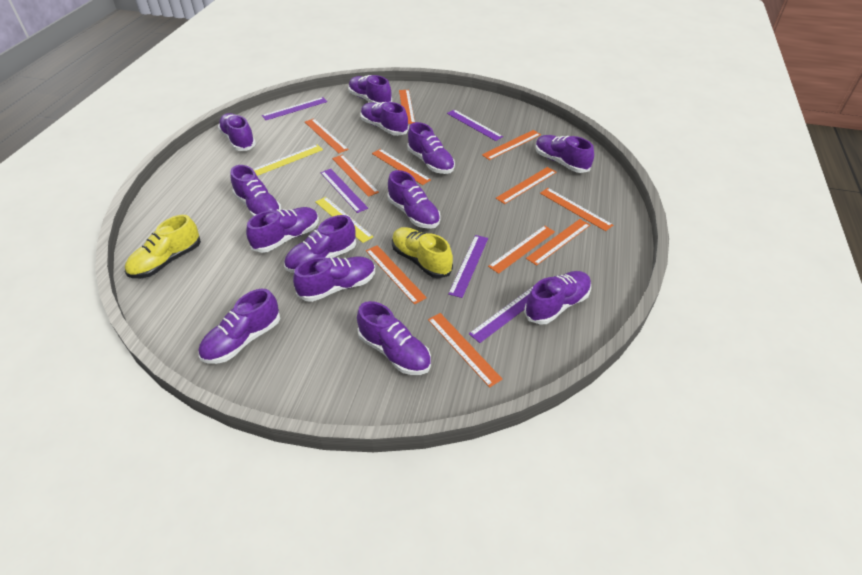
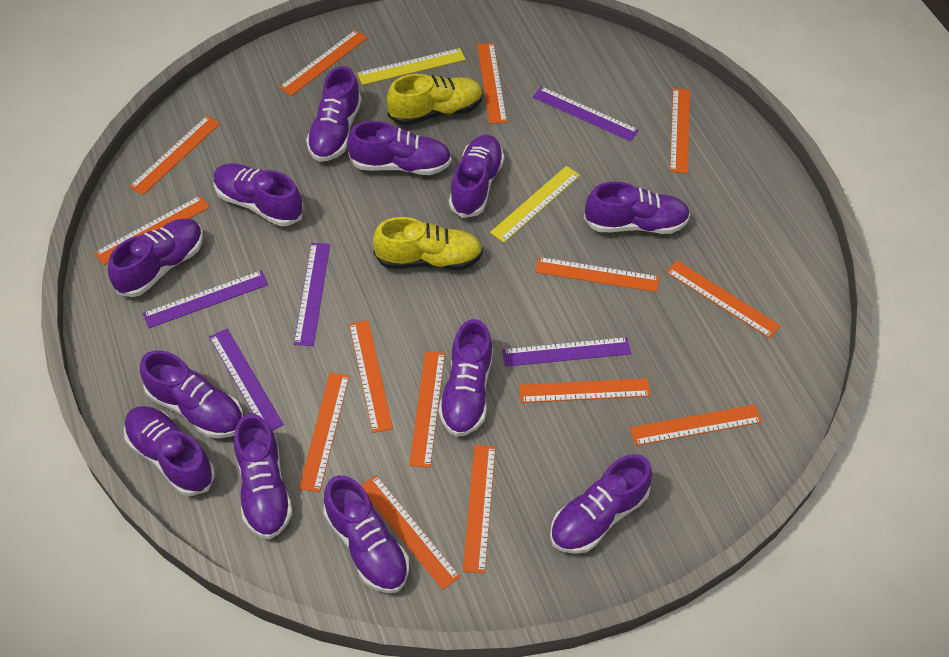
orange ruler: [305,118,348,153] [332,155,379,197] [366,245,427,304] [372,149,431,185] [399,90,415,124] [428,313,503,388] [482,130,541,160] [488,226,555,274] [496,167,556,204] [526,219,590,266] [540,188,613,231] = 11 -> [94,196,210,265] [129,116,220,195] [279,30,368,96] [299,373,350,492] [349,320,393,433] [361,475,460,590] [409,351,445,468] [463,445,496,573] [477,43,507,124] [519,378,651,403] [536,257,659,292] [630,405,762,446] [666,260,781,338] [670,88,690,173] = 14
purple shoe: [198,289,280,364] [218,113,256,151] [231,165,281,216] [246,207,319,253] [284,215,356,273] [293,257,375,302] [348,75,392,103] [357,301,431,375] [361,102,409,136] [388,170,441,229] [408,122,455,174] [524,271,591,325] [535,135,594,173] = 13 -> [108,219,203,297] [124,406,215,496] [140,350,243,438] [213,163,303,226] [234,414,293,539] [306,66,362,162] [323,475,409,593] [347,121,452,175] [439,319,493,437] [449,135,504,218] [550,454,652,554] [584,182,690,234] = 12

